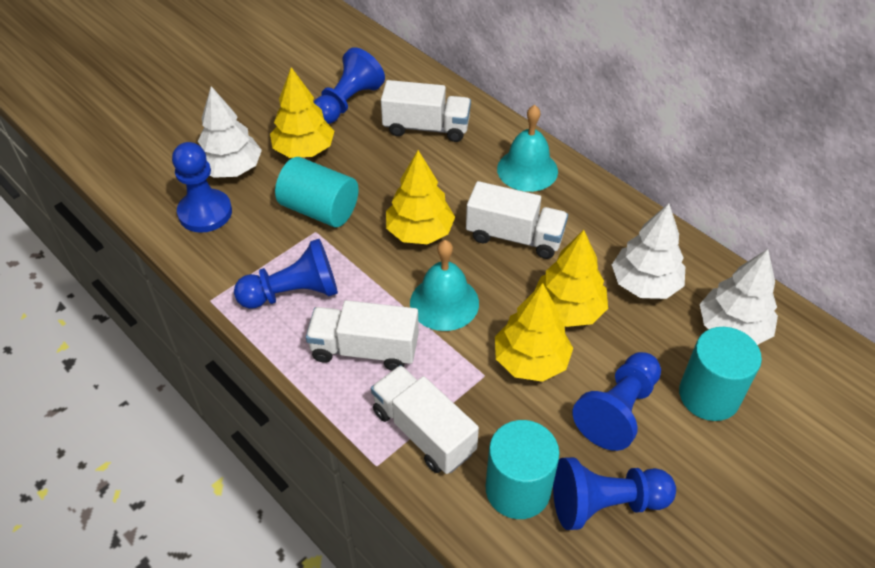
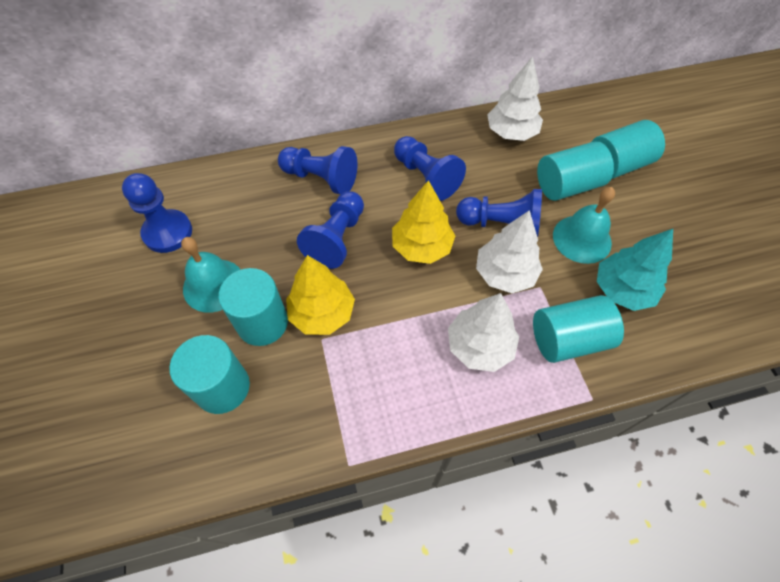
turquoise cylinder: [275,157,359,227] [486,420,560,519] [679,327,762,421] = 3 -> [169,335,250,414] [218,268,288,346] [533,295,624,363] [537,141,614,201] [591,120,665,179] = 5
turquoise tree: none = 0 -> [597,229,673,311] = 1
white truck: [306,300,419,371] [371,365,479,474] [381,80,471,142] [466,181,568,259] = 4 -> none = 0
yellow tree: [270,67,334,158] [386,150,455,244] [495,283,573,382] [535,230,608,327] = 4 -> [286,255,355,335] [392,180,455,264] = 2

